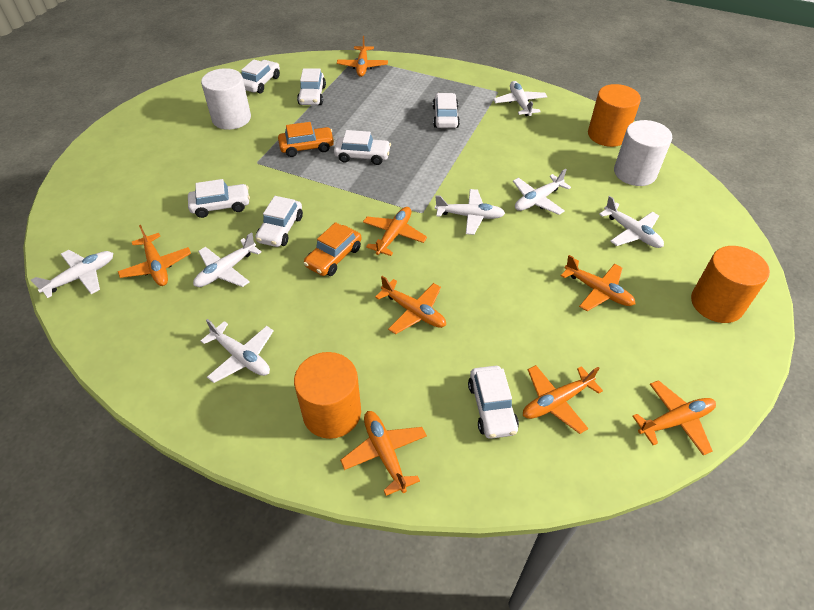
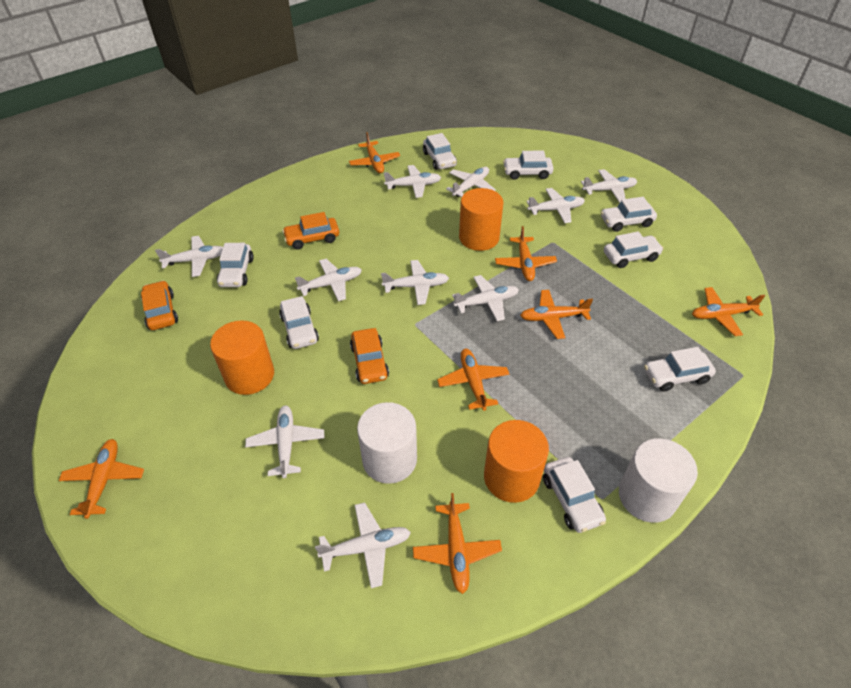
orange car: [278,122,335,157] [304,222,362,276] = 2 -> [141,280,178,330] [282,212,339,249] [350,328,389,384] = 3
orange plane: [118,225,191,286] [337,36,388,77] [340,411,427,496] [363,207,427,256] [375,276,446,334] [523,365,603,434] [561,255,635,311] [632,380,716,455] = 8 -> [59,439,144,519] [349,132,400,173] [413,493,502,594] [437,349,509,411] [495,226,557,281] [520,290,593,339] [692,287,765,336] = 7
white car: [188,179,250,218] [241,59,280,94] [255,196,303,247] [297,68,326,105] [334,130,391,165] [433,93,460,128] [468,366,519,439] = 7 -> [217,243,254,287] [279,296,319,349] [423,133,457,170] [503,151,554,180] [543,457,606,533] [601,197,657,232] [604,231,664,268] [644,347,716,392] = 8
white plane: [31,250,113,298] [193,232,262,287] [201,319,274,383] [435,189,505,235] [493,81,548,116] [513,169,571,215] [599,196,664,248] = 7 -> [155,236,223,277] [245,405,324,478] [295,259,362,301] [315,502,411,588] [381,260,449,305] [384,165,441,198] [446,167,496,197] [452,275,519,321] [527,188,585,223] [581,169,637,203] = 10

